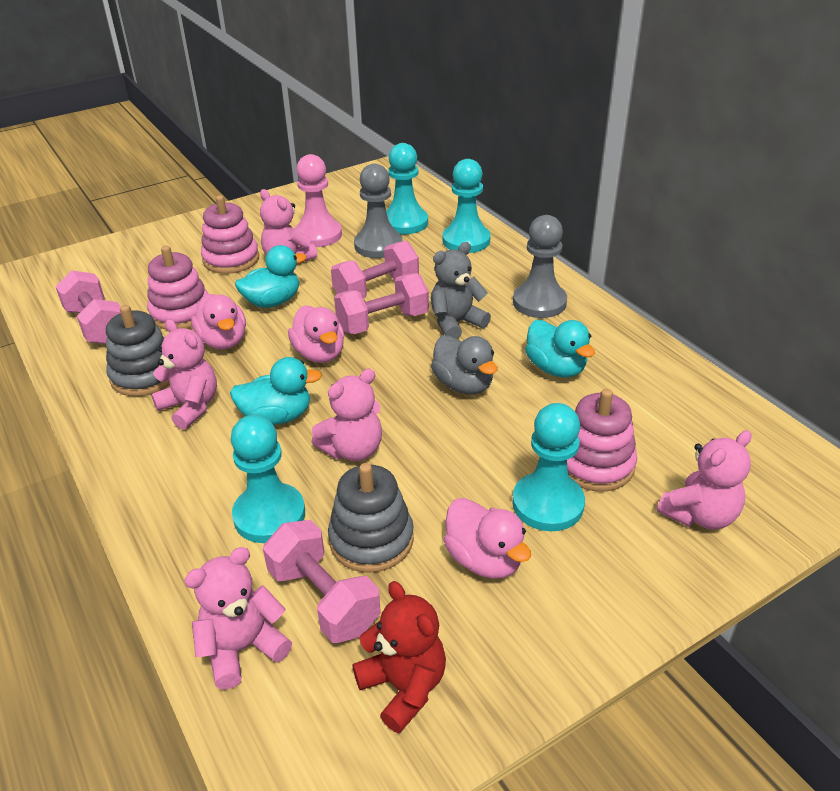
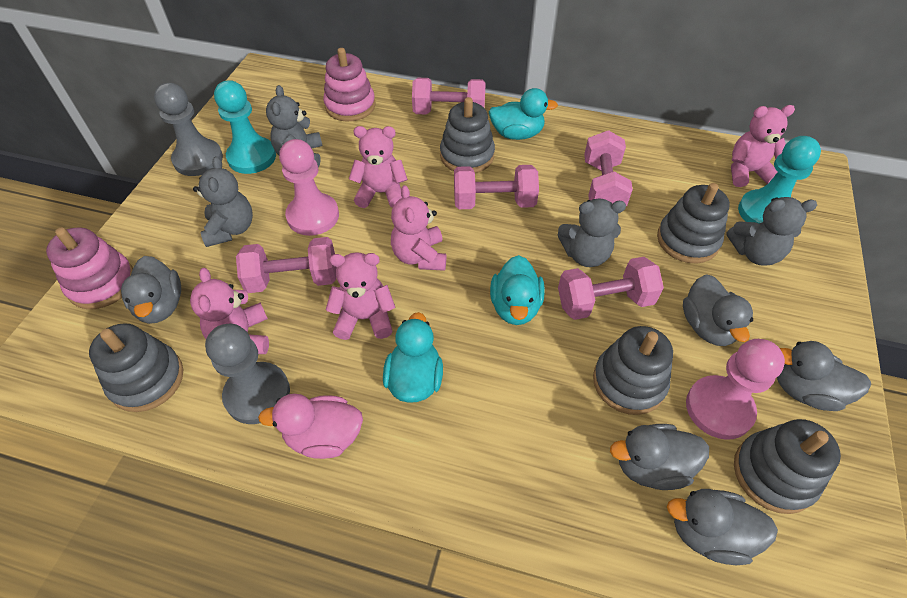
grey duck: [431,335,497,394] = 1 -> [121,256,181,324] [610,424,709,490] [667,489,778,565] [683,274,753,346] [777,341,871,411] = 5
grey stacking toy: [106,305,170,396] [328,463,414,573] = 2 -> [89,323,183,412] [440,97,495,173] [593,326,673,415] [657,183,730,263] [734,419,841,514] = 5
grey teddy bear: [431,242,491,339] = 1 -> [193,156,253,247] [266,85,323,167] [558,199,626,267] [726,197,817,266] = 4
pink duck: [191,294,246,349] [288,305,344,363] [444,498,531,579] = 3 -> [258,394,363,459] = 1
pink dumbbell: [56,270,121,344] [263,520,380,643] [331,241,419,299] [334,273,429,334] = 4 -> [236,237,336,293] [412,78,486,115] [454,165,539,209] [558,257,664,320] [584,130,633,206] = 5
pink pawn: [295,154,342,247] = 1 -> [279,139,339,236] [686,339,785,440] = 2
pink stacking toy: [147,246,209,330] [201,195,259,274] [567,389,637,492] = 3 -> [46,228,133,309] [323,48,375,121] = 2
red teddy bear: [352,581,446,733] = 1 -> none = 0
turquoise pawn: [231,415,305,543] [386,143,428,234] [442,159,491,253] [512,403,585,531] = 4 -> [214,80,276,174] [738,136,821,223] = 2

